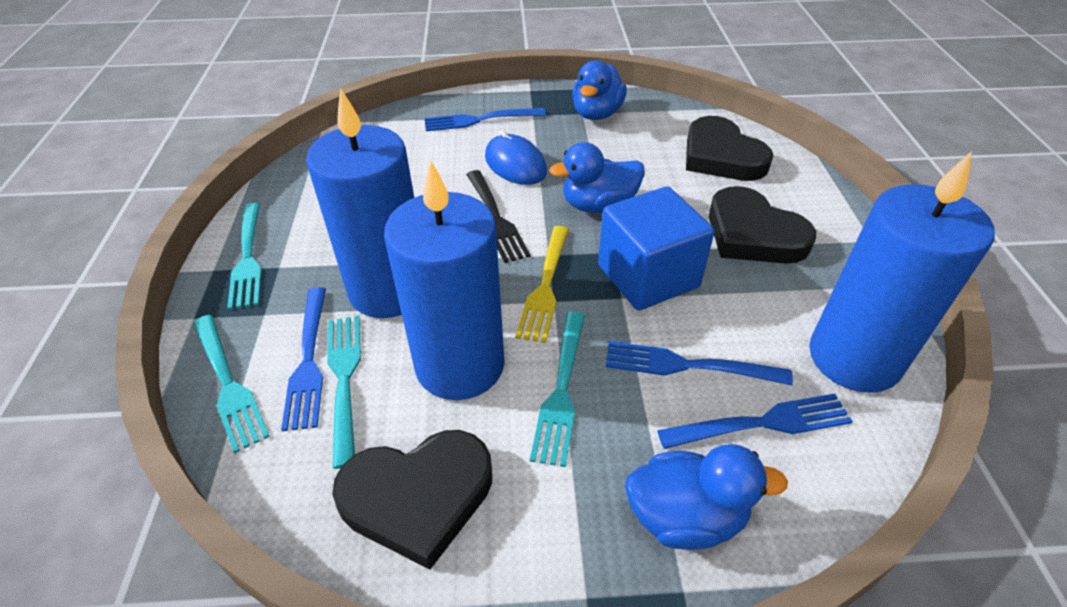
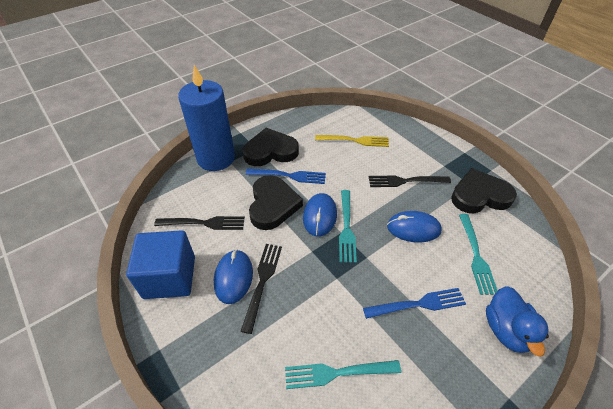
black fork: [466,170,530,263] = 1 -> [154,216,245,230] [241,244,282,334] [369,175,451,187] = 3
blue candle: [306,89,414,318] [384,160,505,400] [809,151,995,393] = 3 -> [178,65,235,171] = 1
blue duck: [549,142,645,213] [572,60,627,120] [625,444,788,550] = 3 -> [486,286,549,357] = 1
blue fork: [281,287,326,432] [424,108,546,131] [606,341,793,386] [657,394,853,449] = 4 -> [246,169,326,184] [363,288,466,319] = 2
blue mouse: [485,130,547,185] = 1 -> [214,249,253,304] [303,193,337,237] [387,211,442,242] = 3
turquoise fork: [193,315,270,453] [227,203,262,310] [327,316,361,469] [530,311,585,467] = 4 -> [285,360,401,389] [339,190,357,263] [459,214,498,295] = 3

